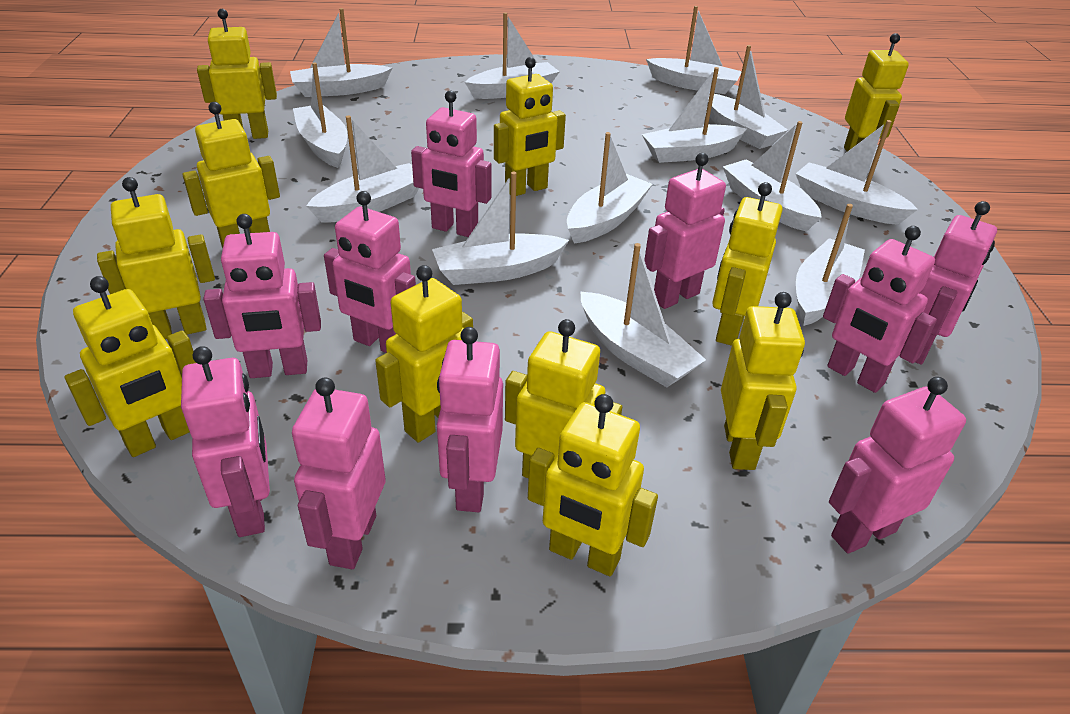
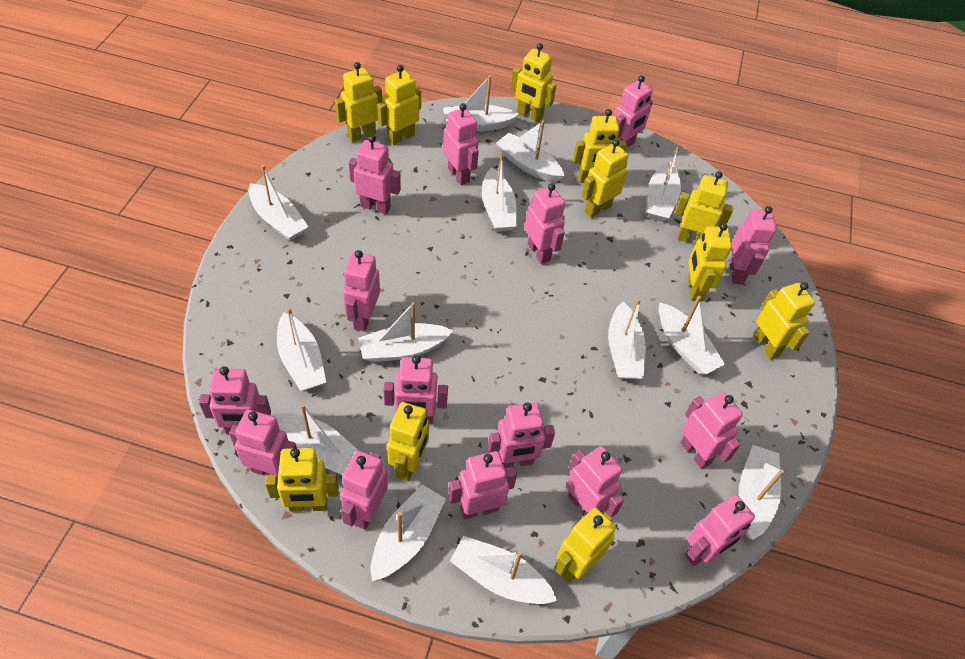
pink robot: [181,346,270,537] [203,214,321,378] [292,377,386,569] [324,191,416,353] [411,90,491,237] [437,327,503,512] [644,153,726,309] [823,226,937,393] [829,377,966,554] [915,201,997,364] = 10 -> [199,366,271,435] [229,410,297,478] [340,451,388,530] [343,250,380,331] [349,135,401,214] [383,355,448,424] [443,103,479,185] [448,451,517,519] [487,402,555,468] [525,183,565,264] [566,446,624,518] [614,75,653,147] [680,392,743,469] [685,495,755,566] [729,206,776,285] = 15

